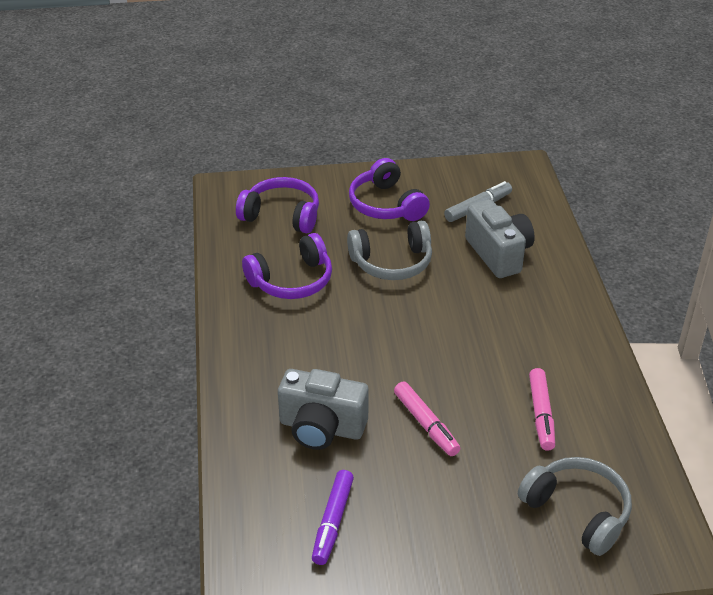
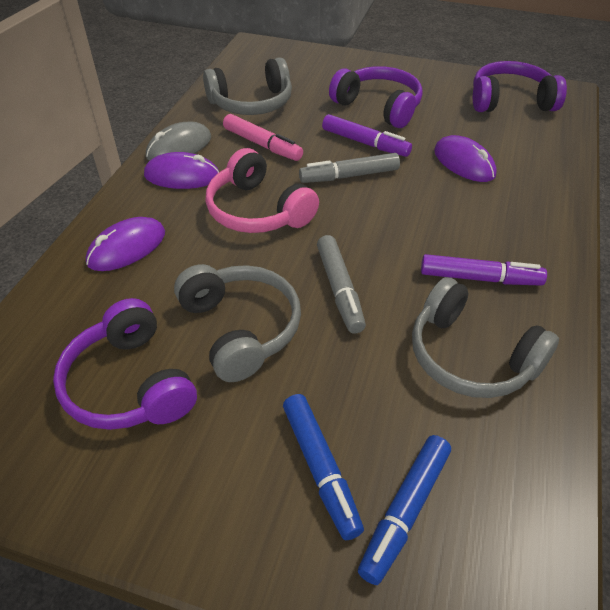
blue marker: none = 0 -> [283,394,364,540] [358,435,451,585] = 2
grey camera: [278,369,369,450] [465,199,535,278] = 2 -> none = 0
grey headphones: [347,220,432,280] [518,457,632,556] = 2 -> [174,264,301,382] [203,57,292,115] [412,277,559,398] = 3
grey marker: [444,181,512,222] = 1 -> [299,153,400,183] [317,235,366,334] = 2
grey mouse: none = 0 -> [146,122,211,160] = 1
pink headphones: none = 0 -> [206,148,319,233] = 1
pink marker: [394,381,460,456] [529,368,555,451] = 2 -> [223,114,303,161] = 1
purple marker: [312,470,354,565] = 1 -> [322,114,412,157] [421,254,547,286] = 2
purple mouse: none = 0 -> [86,217,165,271] [144,152,219,189] [434,135,497,182] = 3

